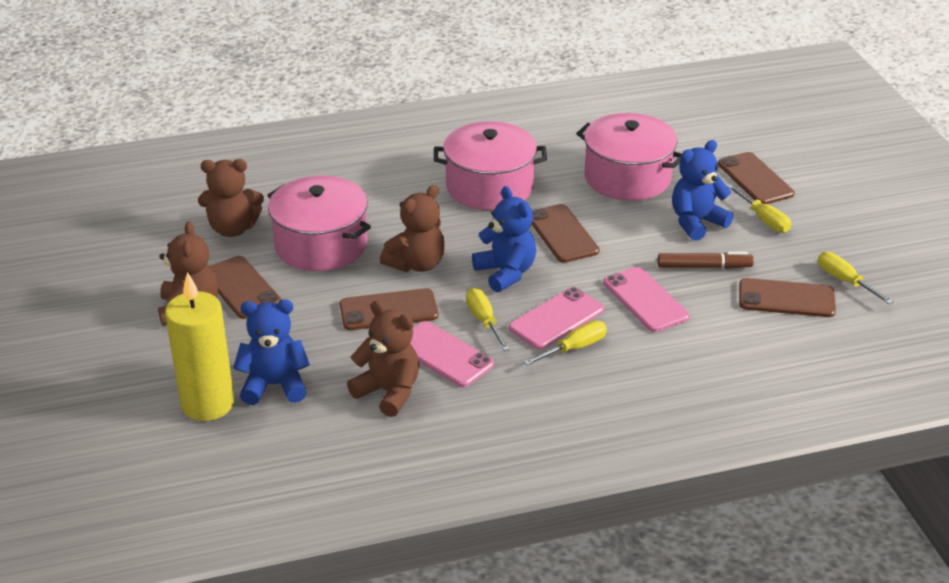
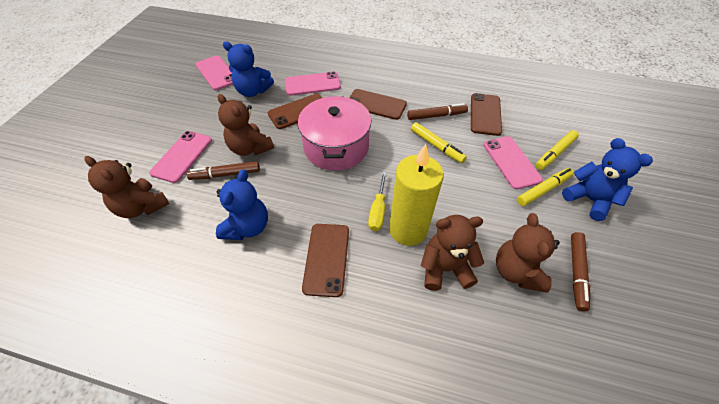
brown marker: [658,252,754,269] = 1 -> [187,161,260,180] [407,103,468,120] [571,232,590,311] = 3
brown phone: [210,256,281,319] [340,288,438,330] [532,204,599,263] [718,152,794,204] [739,278,836,317] = 5 -> [268,94,322,129] [302,224,349,297] [349,89,407,120] [471,93,502,136] = 4
pink phone: [410,321,494,387] [509,287,604,350] [603,267,689,332] = 3 -> [149,131,212,183] [195,56,233,90] [285,72,341,96] [483,136,543,190] = 4
pink pot: [267,176,371,271] [434,121,547,210] [576,113,682,201] = 3 -> [298,96,371,171] = 1
yellow marker: none = 0 -> [411,122,467,163] [517,168,574,206] [536,130,579,170] = 3
yellow screwdriver: [466,288,510,351] [524,321,607,366] [727,185,791,233] [818,252,893,305] = 4 -> [368,172,387,231] = 1

